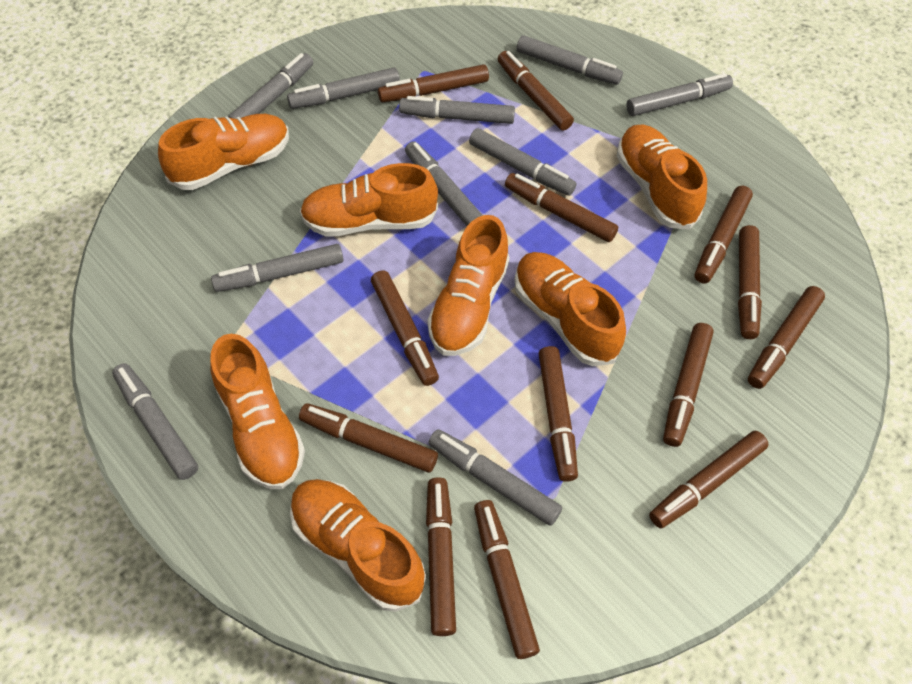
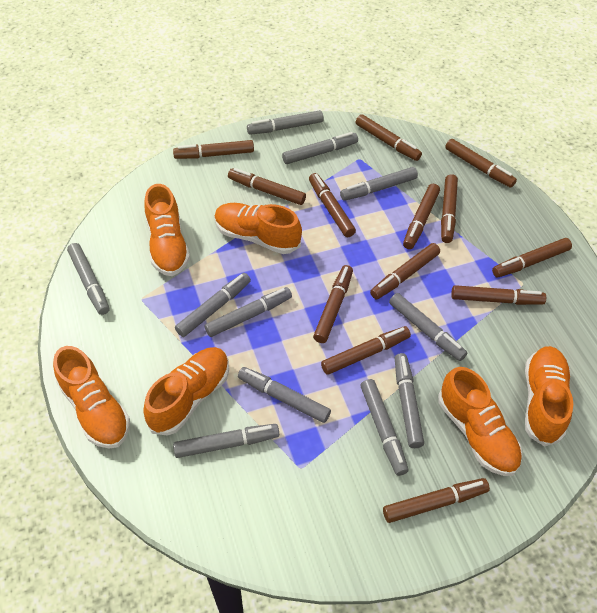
grey marker: [112,363,198,480] [211,244,344,292] [228,53,313,119] [287,67,400,109] [399,96,515,124] [405,141,483,226] [429,429,562,526] [469,128,577,196] [517,35,623,85] [626,73,733,116] = 10 -> [67,243,109,315] [173,424,279,458] [175,273,251,337] [205,287,292,337] [238,367,331,423] [247,110,324,135] [282,132,358,164] [340,167,418,201] [360,379,409,476] [389,293,467,361] [395,353,424,448] = 11
orange shoe: [158,114,289,190] [210,334,305,489] [290,479,426,612] [300,163,438,237] [428,215,510,356] [515,252,626,366] [617,125,707,230] = 7 -> [53,346,130,449] [143,347,229,436] [144,184,190,276] [214,203,302,254] [438,367,522,476] [525,346,573,446] = 6

